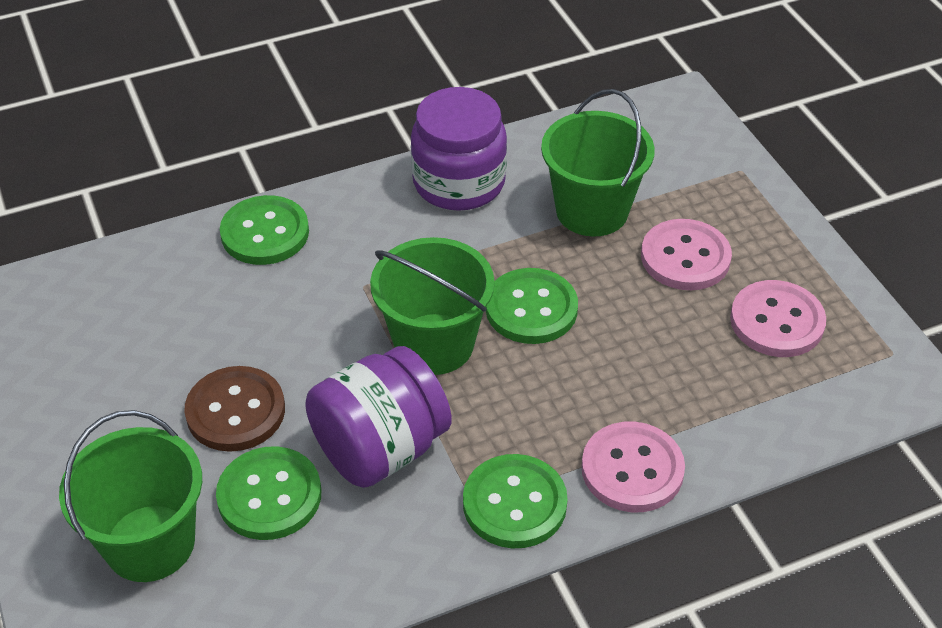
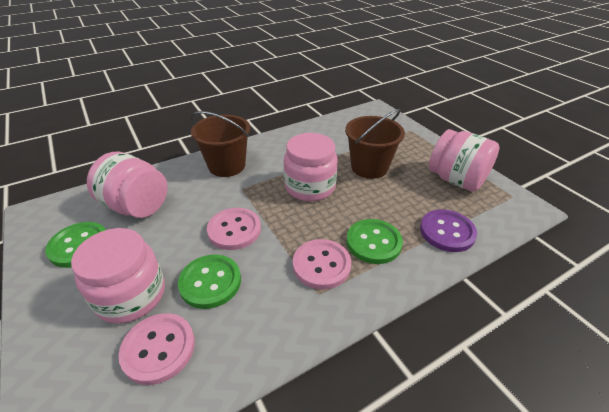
brown bucket: none = 0 -> [191,111,250,177] [345,109,405,179] = 2
brown button: [184,366,285,452] = 1 -> none = 0
green bucket: [59,410,202,582] [370,237,495,375] [541,89,655,237] = 3 -> none = 0
green button: [216,446,321,540] [220,195,309,265] [463,454,568,548] [486,268,578,344] = 4 -> [45,222,106,268] [178,255,241,309] [347,219,403,264] = 3
pink jar: none = 0 -> [71,228,165,324] [87,152,168,218] [283,133,338,201] [429,129,500,192] = 4
purple button: none = 0 -> [420,209,477,252] = 1
purple jar: [305,346,451,488] [411,87,507,211] = 2 -> none = 0

